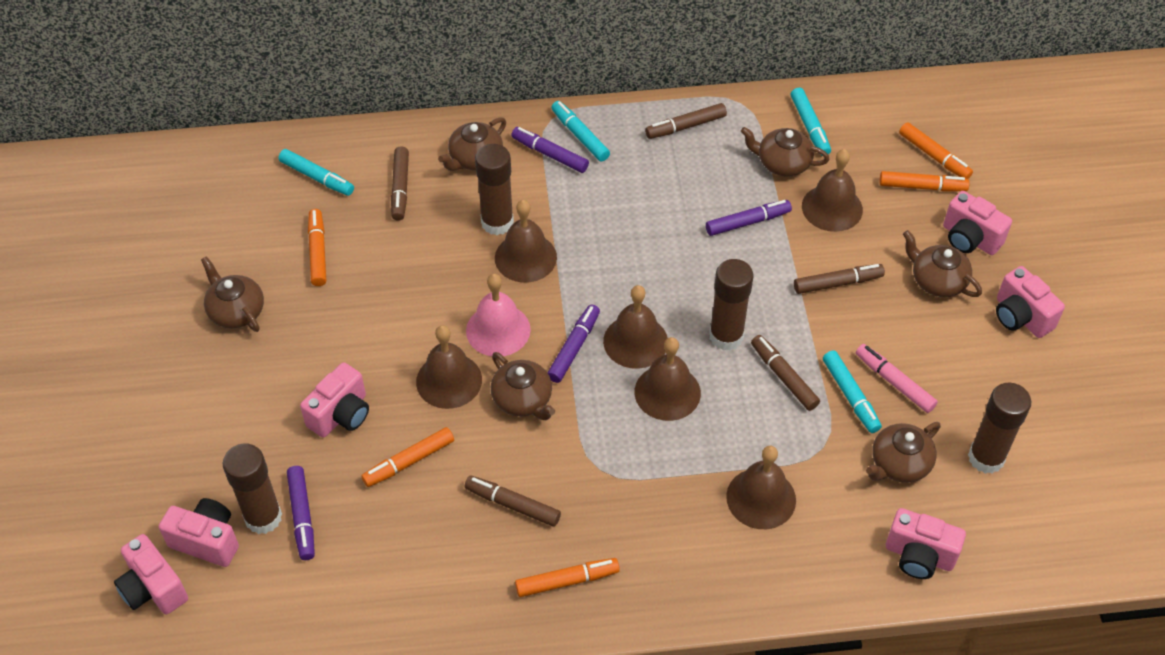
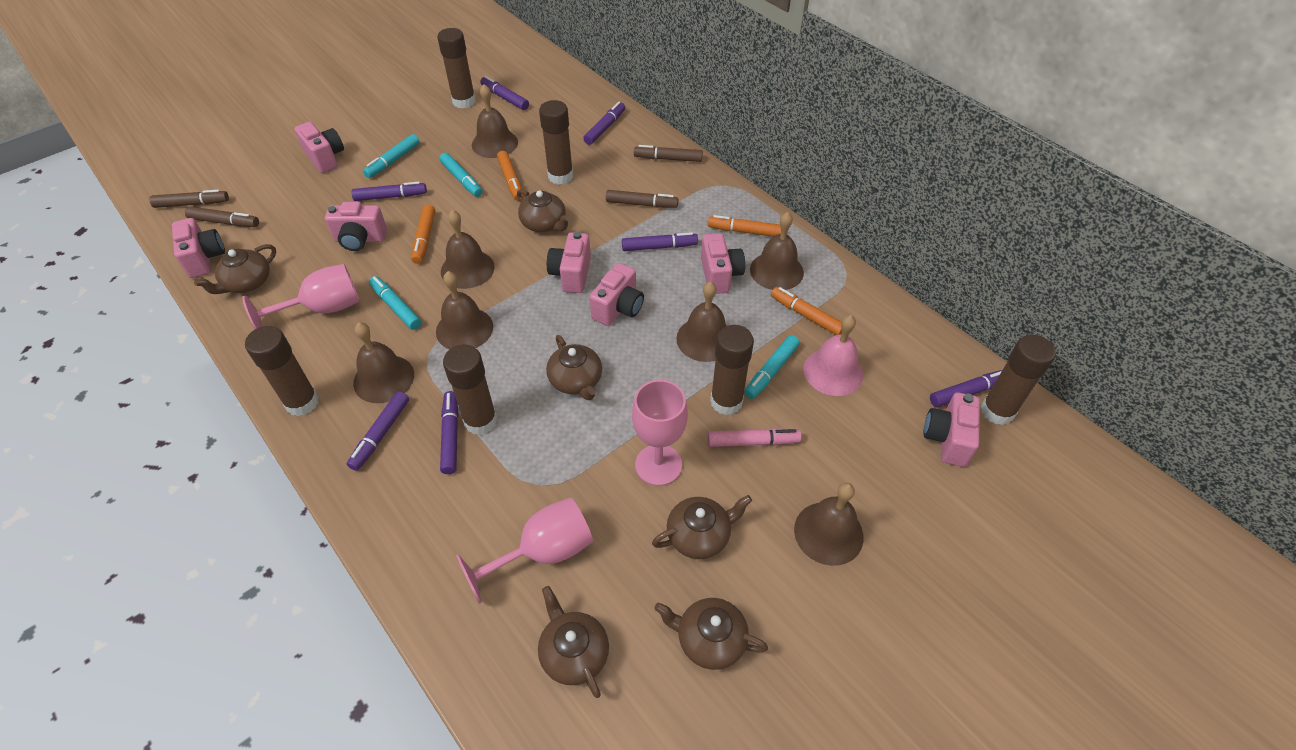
brown bell: [416,325,482,409] [495,200,557,283] [603,285,668,369] [634,337,701,421] [726,446,796,529] [802,149,863,232] = 6 -> [353,322,414,403] [436,271,493,349] [441,210,495,289] [472,84,518,158] [676,281,726,362] [750,212,804,290] [794,483,863,566] = 7
brown glue stick: [223,444,282,534] [475,144,514,235] [709,259,753,351] [968,383,1031,474] = 4 -> [245,326,319,416] [437,28,476,109] [443,345,497,435] [539,100,573,185] [710,325,754,415] [981,335,1056,425] = 6
brown marker: [391,146,409,221] [465,476,561,527] [645,103,727,139] [751,335,820,411] [794,264,885,294] = 5 -> [149,190,229,208] [185,207,259,227] [606,190,679,208] [634,145,703,162] = 4
orange marker: [308,209,326,286] [361,427,454,487] [515,558,620,597] [879,171,970,191] [899,122,973,179] = 5 -> [411,205,435,264] [497,151,524,201] [708,215,781,237] [771,287,842,335] = 4
pink camera: [114,534,188,615] [159,498,239,567] [300,362,369,437] [886,508,966,579] [943,191,1012,255] [996,266,1065,338] = 6 -> [172,218,225,278] [295,122,344,173] [325,202,387,251] [547,231,591,293] [590,263,644,326] [701,233,745,294] [924,392,980,467] = 7
pink goblet: none = 0 -> [242,264,360,329] [456,497,593,604] [632,380,688,486] = 3
purple marker: [287,466,315,560] [511,127,589,173] [547,304,600,383] [706,200,792,236] = 4 -> [347,391,409,471] [351,182,427,201] [440,391,459,474] [480,76,529,110] [583,102,625,145] [622,232,698,251] [930,370,1002,407] = 7

